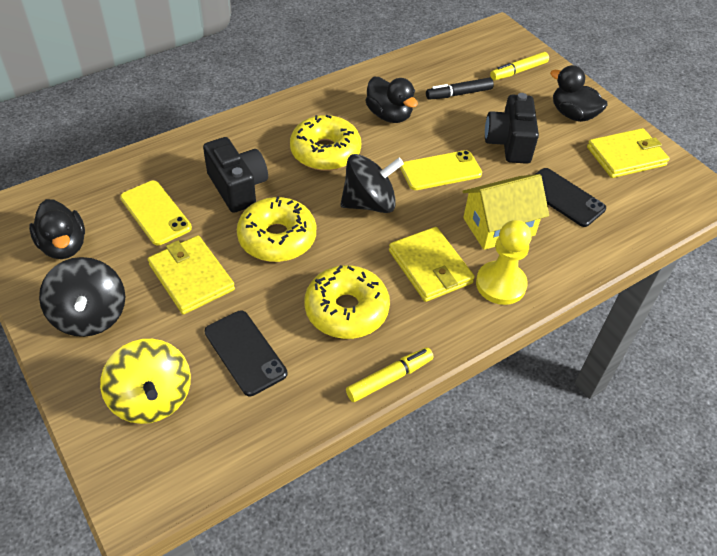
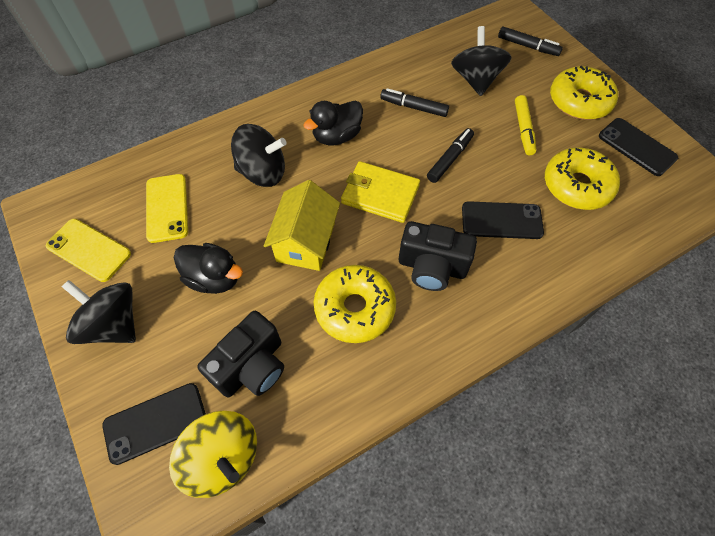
black duck: [29,199,85,259] [365,77,418,123] [550,65,608,122] = 3 -> [174,243,243,294] [303,101,363,145] = 2
black marker: [426,78,494,100] = 1 -> [380,88,449,117] [427,128,474,183] [498,27,563,56] = 3
black phone: [204,311,287,396] [534,168,606,227] = 2 -> [102,383,206,465] [462,201,544,239] [599,118,678,176] = 3
black spinning top: [39,257,125,337] [340,154,404,213] = 2 -> [61,280,136,344] [231,124,286,187] [451,26,512,96] = 3
yellow marker: [346,347,434,402] [490,52,549,80] = 2 -> [515,95,536,156] = 1
yellow pawn: [476,220,532,305] = 1 -> none = 0
yellow wallet: [148,235,235,315] [389,227,475,302] [587,128,670,178] = 3 -> [341,161,420,223] = 1

